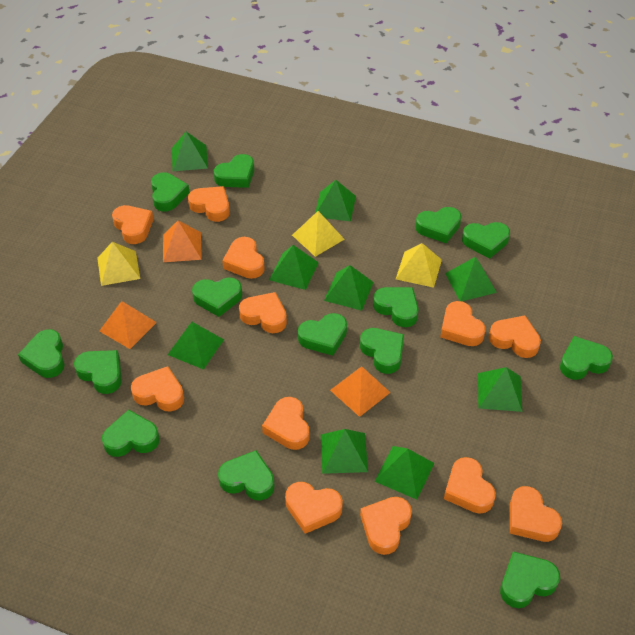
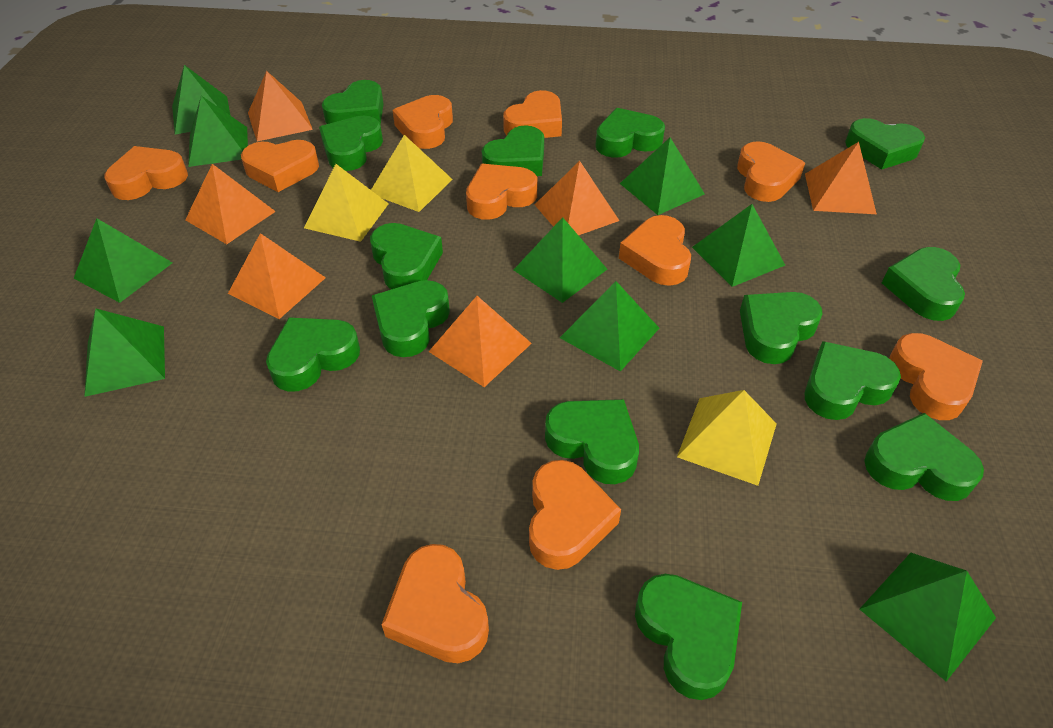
orange heart: [112,205,154,244] [131,366,184,412] [188,186,230,222] [222,237,265,279] [239,292,287,333] [262,397,309,450] [285,482,343,534] [360,497,412,555] [440,301,486,346] [444,457,496,514] [489,315,541,358] [510,486,562,542] = 12 -> [104,146,188,200] [241,140,319,192] [381,544,489,663] [393,95,453,149] [466,164,537,220] [503,90,562,138] [529,460,621,570] [619,215,691,286] [737,141,805,202] [889,333,983,420] = 10
orange pyramid: [99,301,157,349] [163,221,202,262] [330,366,391,417] = 3 -> [185,164,276,244] [228,233,326,319] [248,71,313,141] [429,296,532,387] [535,161,619,235] [805,142,877,214] = 6

